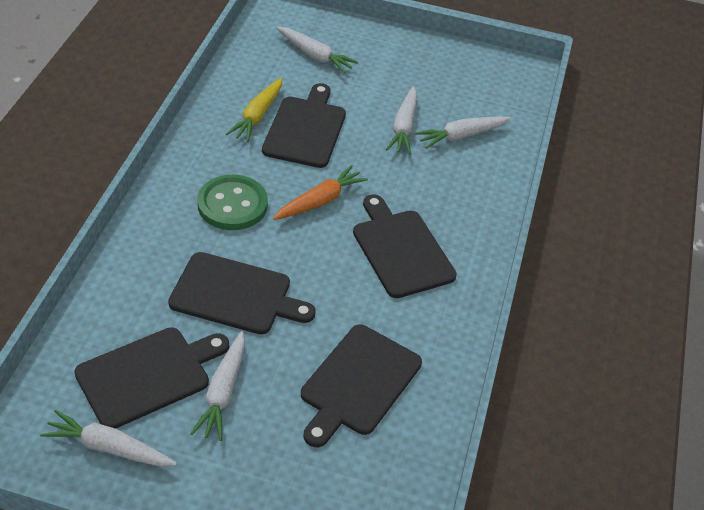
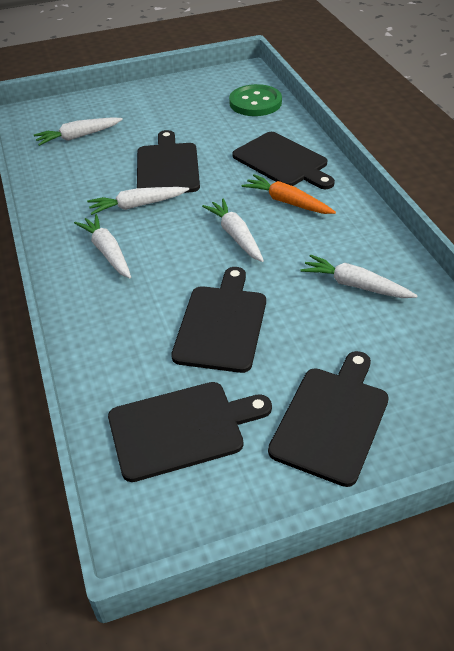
yellow carrot: [226,78,282,142] = 1 -> none = 0

